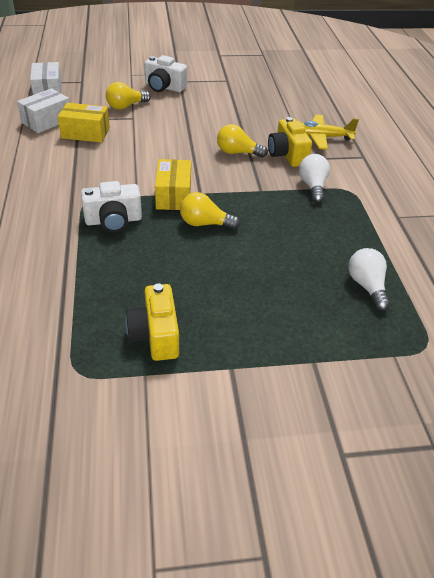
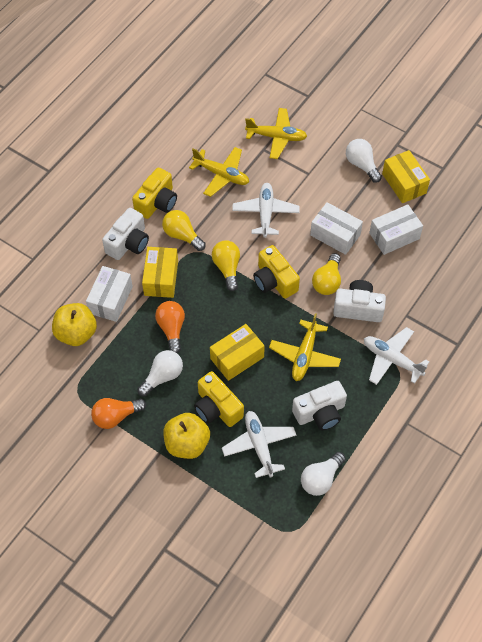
orange light bulb: none = 0 -> [91,398,146,429] [155,301,185,354] = 2
white box: [17,88,69,133] [30,62,62,95] = 2 -> [86,266,133,322] [310,202,363,255] [369,204,423,255] = 3
white camera: [81,181,142,232] [144,55,187,92] = 2 -> [102,208,149,260] [292,381,347,430] [333,280,386,322] = 3
white light bulb: [299,154,330,203] [349,248,390,311] = 2 -> [137,350,183,397] [301,452,346,496] [346,139,382,183] = 3
white plane: none = 0 -> [222,411,297,478] [232,183,300,238] [364,327,429,385] = 3
yellow apple: none = 0 -> [52,303,97,346] [163,413,210,459] = 2
yellow box: [58,103,110,143] [155,159,191,210] = 2 -> [142,247,178,298] [210,324,265,381] [382,150,430,203] = 3
yellow camera: [125,283,179,361] [268,117,312,167] = 2 -> [132,167,177,219] [194,371,244,427] [253,245,300,299] = 3
yellow plane: [302,115,359,150] = 1 -> [189,147,249,197] [245,108,307,159] [269,313,341,381] = 3

